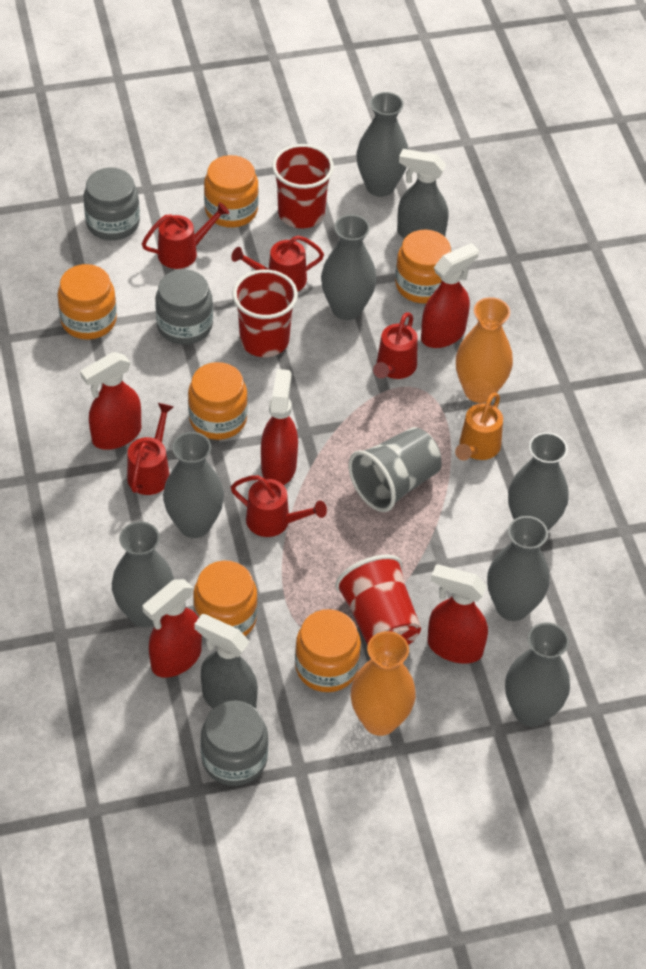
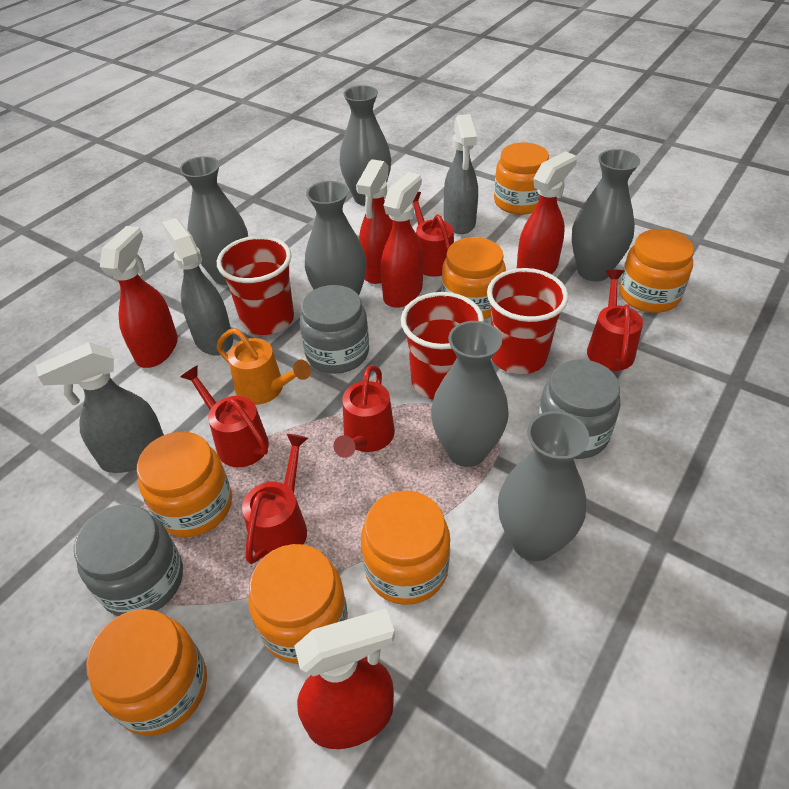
grey cup: [348,427,442,512] = 1 -> none = 0
grey spray bottle: [194,614,258,709] [397,149,449,239] = 2 -> [36,342,164,473] [162,218,233,356] [444,114,478,234] = 3
grey vase: [112,521,174,627] [163,432,224,538] [321,214,377,320] [356,92,408,197] [487,516,550,621] [505,622,570,727] [508,432,569,530] = 7 -> [180,156,248,285] [305,181,367,295] [340,85,391,206] [431,321,509,467] [498,411,589,561] [572,149,640,281] = 6
orange jar: [58,264,117,340] [188,362,248,440] [193,560,258,636] [204,155,259,228] [295,609,361,692] [395,230,451,303] = 6 -> [86,609,207,736] [137,432,232,537] [248,544,348,664] [361,491,450,605] [441,237,506,319] [494,142,549,215] [619,229,694,313] = 7
orange vase: [351,631,416,736] [456,297,513,403] = 2 -> none = 0

